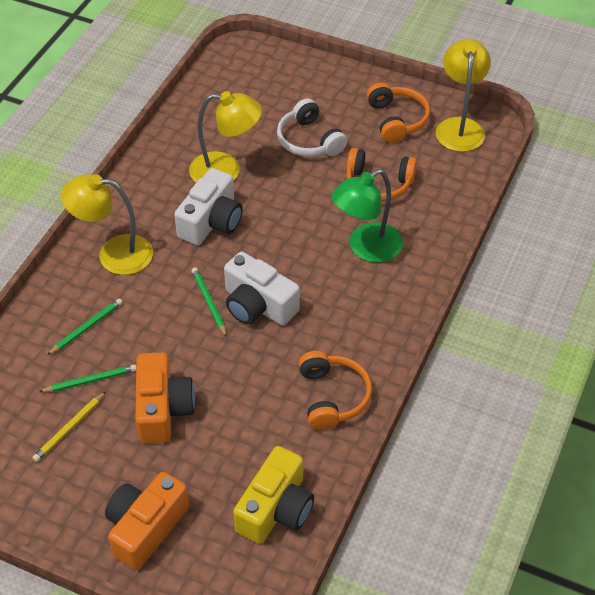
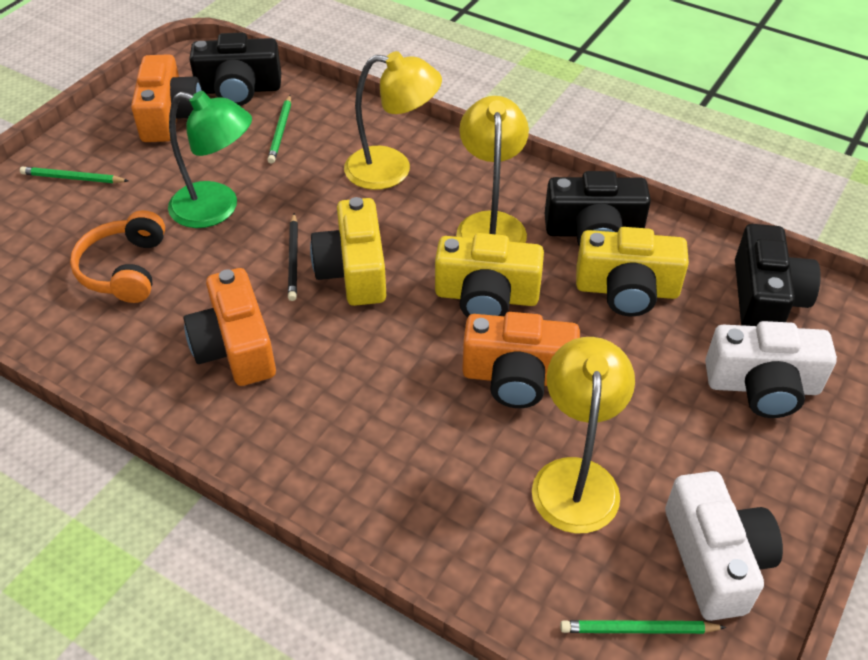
black camera: none = 0 -> [189,32,281,106] [545,171,651,247] [735,224,821,326] = 3
black pencil: none = 0 -> [288,213,298,301] = 1
orange camera: [105,472,189,570] [135,352,195,443] = 2 -> [131,54,202,142] [183,268,276,386] [462,312,580,408] = 3
orange headphones: [299,351,372,430] [346,148,417,202] [367,82,430,143] = 3 -> [70,210,165,303] = 1
white headphones: [277,98,347,157] = 1 -> none = 0
yellow camera: [233,446,314,544] = 1 -> [310,197,386,306] [435,233,544,317] [576,227,689,316] = 3
yellow pencil: [32,392,106,462] = 1 -> none = 0

